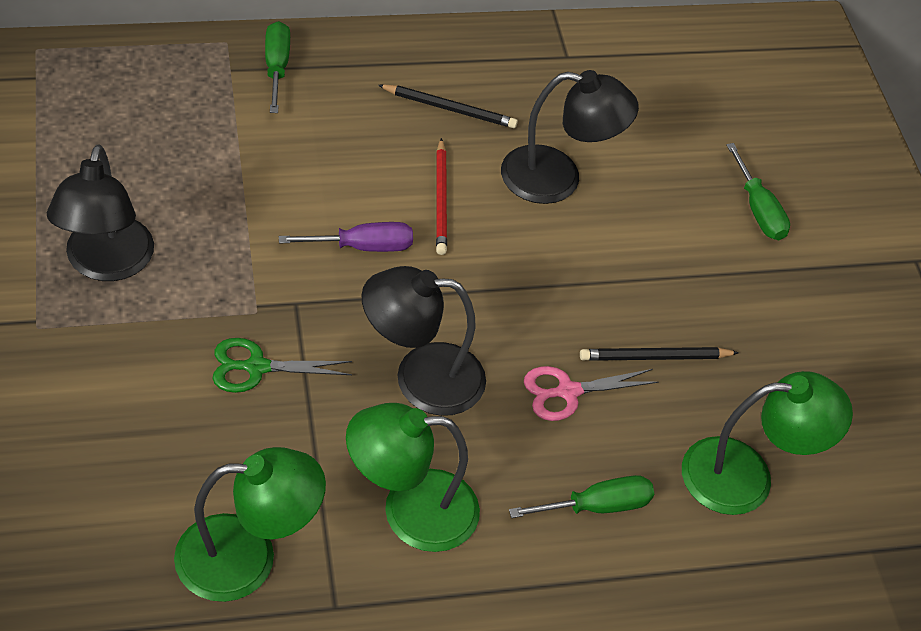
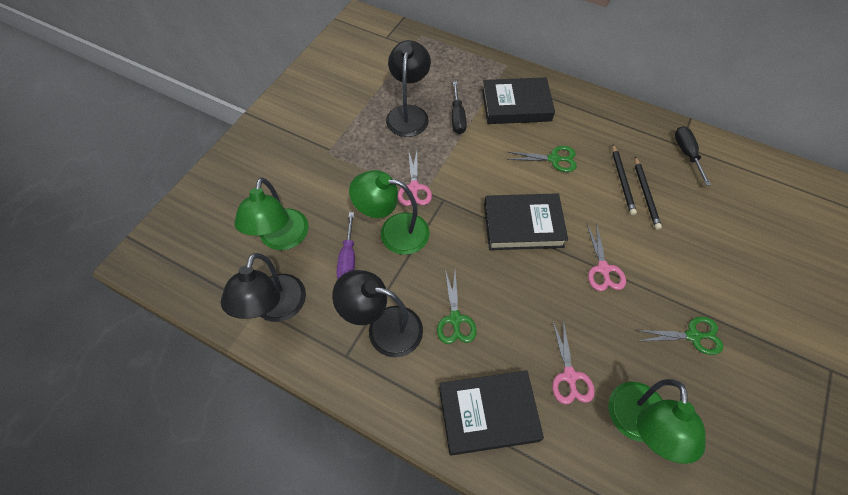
black book: none = 0 -> [439,370,544,456] [482,77,555,124] [484,193,568,250] = 3
black screwdriver: none = 0 -> [452,81,467,134] [675,126,711,186] = 2
green scissors: [212,338,352,393] = 1 -> [437,270,477,344] [507,146,577,172] [636,317,723,355] = 3
green screwdriver: [265,21,290,113] [509,475,654,518] [726,143,790,240] = 3 -> none = 0
pink scissors: [524,366,658,421] = 1 -> [398,149,432,206] [552,320,595,405] [587,222,626,291] = 3
red pencil: [436,138,447,255] = 1 -> none = 0

